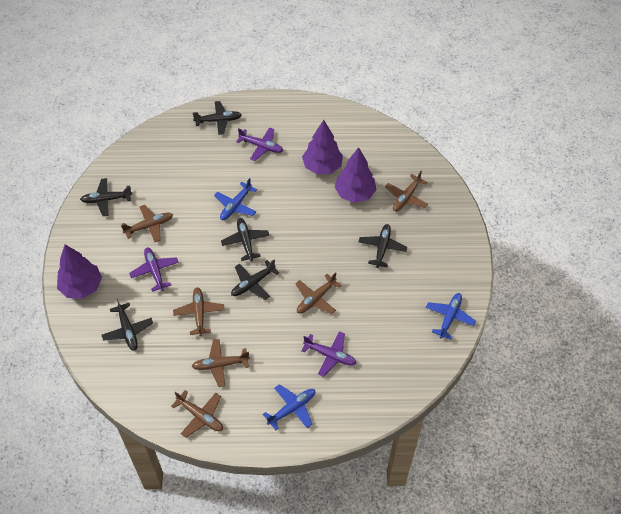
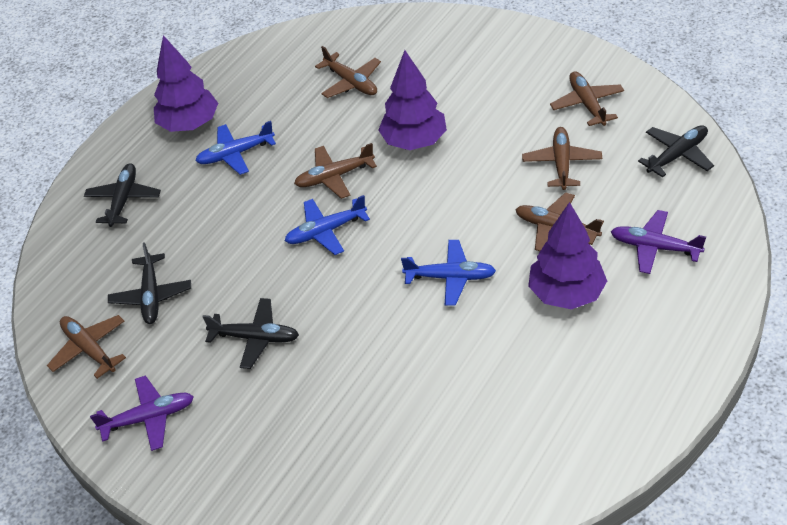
black plane: [80,178,132,216] [102,298,153,351] [193,101,242,135] [221,218,270,261] [231,259,279,300] [359,224,407,268] = 6 -> [84,163,161,227] [108,242,191,324] [202,298,299,369] [638,125,714,177] = 4
purple plane: [129,248,179,292] [236,127,283,161] [301,331,357,377] = 3 -> [90,376,194,451] [611,210,706,274] = 2

